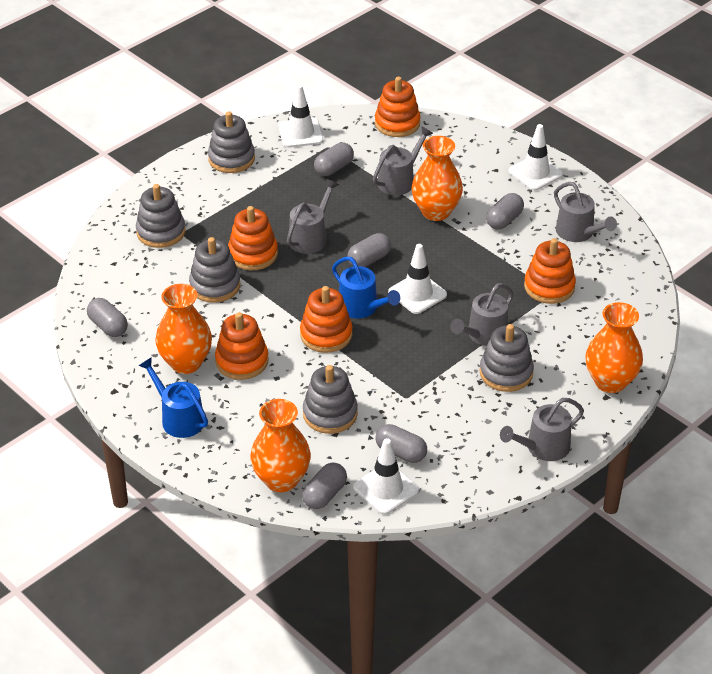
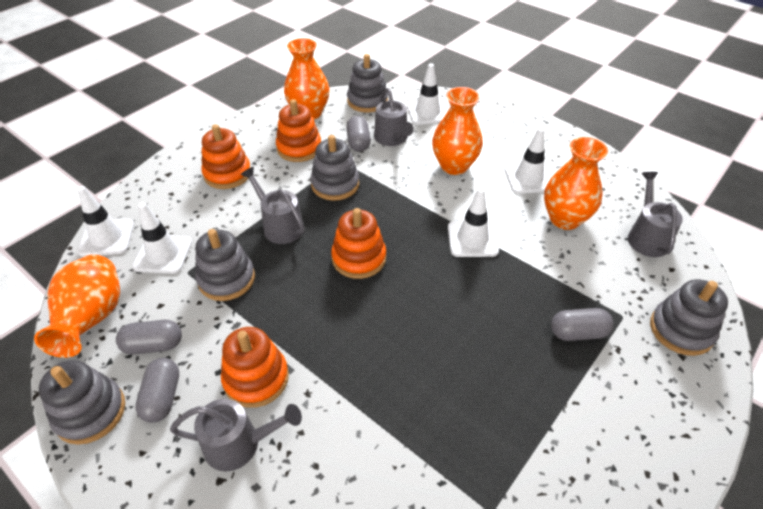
blue watering can: [138,357,208,438] [332,257,400,318] = 2 -> none = 0
grey capsule: [87,298,128,337] [302,462,347,509] [314,142,354,176] [347,233,391,267] [375,424,427,463] [486,193,524,230] = 6 -> [116,320,182,355] [135,358,179,423] [346,116,371,152] [551,308,614,341] = 4
grey watering can: [287,179,339,254] [373,126,433,195] [450,283,514,346] [500,398,584,461] [554,182,617,242] = 5 -> [170,399,302,472] [240,167,305,244] [374,88,414,146] [628,172,683,257] = 4
orange stacking toy: [215,312,269,380] [228,206,278,270] [300,286,352,353] [375,77,420,137] [524,238,576,304] = 5 -> [201,124,251,189] [221,327,289,408] [276,99,321,162] [331,208,386,279] = 4
white traffic cone: [278,85,323,148] [353,438,419,515] [388,244,447,314] [508,124,563,190] = 4 -> [77,186,134,257] [132,202,192,274] [407,63,447,125] [448,187,499,257] [504,127,551,194] = 5

